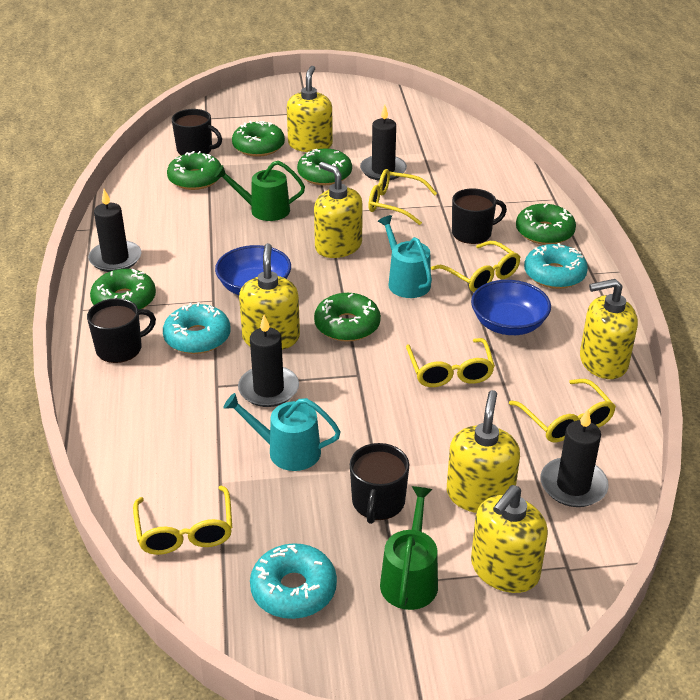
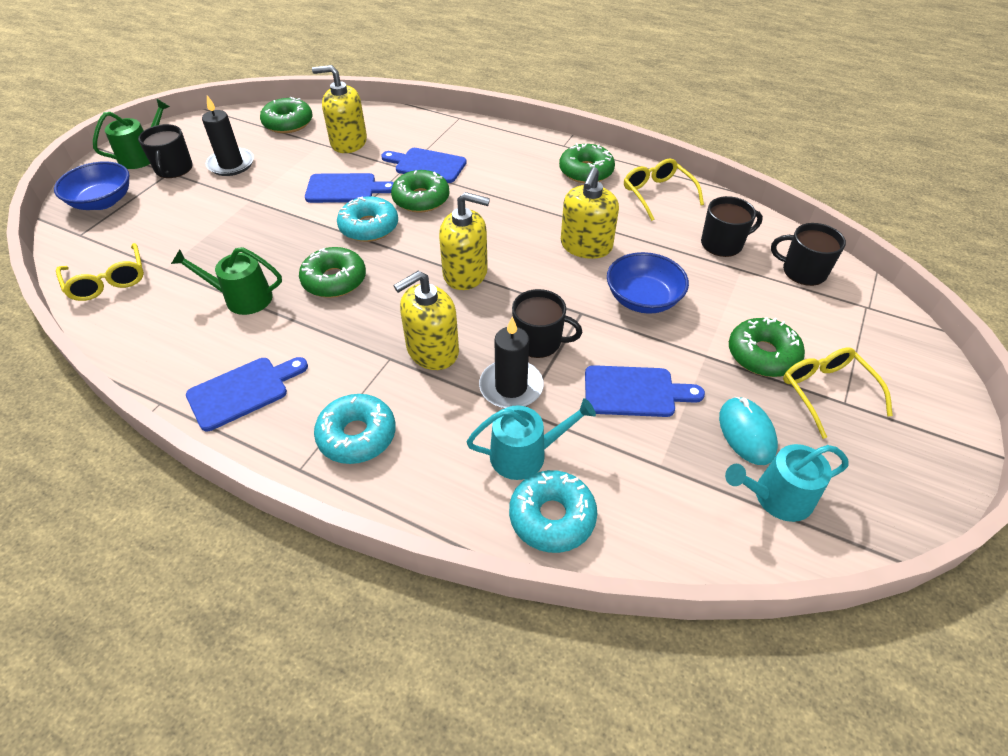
black candle: [88,189,141,272] [238,315,299,407] [360,105,407,181] [540,409,609,507] = 4 -> [202,95,254,176] [479,316,544,408] = 2
blue cutting board: none = 0 -> [186,357,308,431] [305,173,394,203] [381,148,467,183] [585,365,705,417] = 4
green donut: [90,269,156,309] [167,151,222,190] [232,121,285,157] [297,148,352,185] [314,293,381,342] [516,204,576,245] = 6 -> [260,97,312,133] [299,247,366,298] [391,170,449,213] [559,143,615,183] [729,317,805,377] = 5
turquoise mouse: none = 0 -> [719,397,778,465] = 1
yellow glasses: [133,486,232,555] [368,169,437,225] [406,338,495,387] [431,241,520,292] [509,379,616,442] = 5 -> [56,243,144,301] [624,158,704,221] [783,347,893,439] = 3
yellow soap dispenser: [239,243,300,350] [287,66,333,152] [314,162,363,258] [447,390,520,513] [471,485,548,593] [580,279,638,379] = 6 -> [312,65,367,153] [394,271,459,370] [439,192,490,290] [561,167,619,259] = 4

